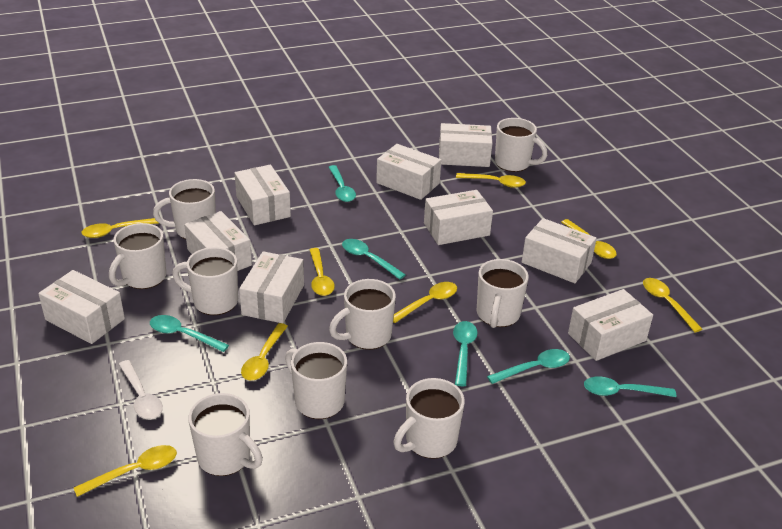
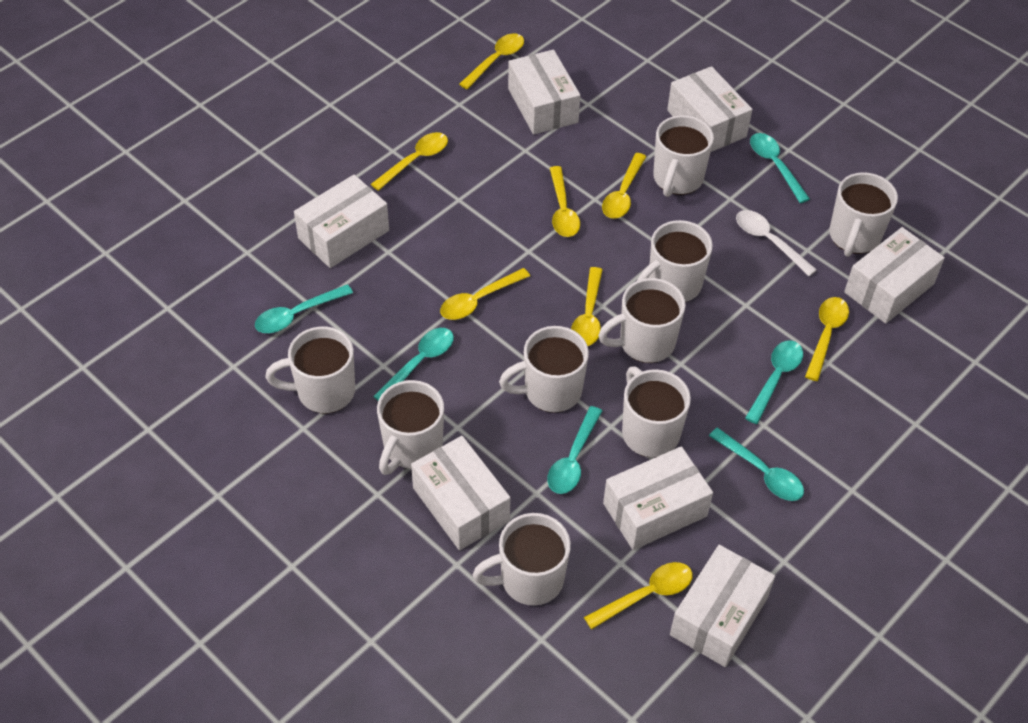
white box: [38,270,125,344] [184,211,252,271] [235,165,291,225] [239,251,304,323] [376,144,441,200] [424,190,493,245] [439,123,492,167] [522,218,597,283] [568,289,653,361] = 9 -> [294,175,389,268] [411,436,511,550] [508,50,581,134] [603,446,713,550] [667,66,752,152] [670,545,775,667] [844,227,945,324] = 7

